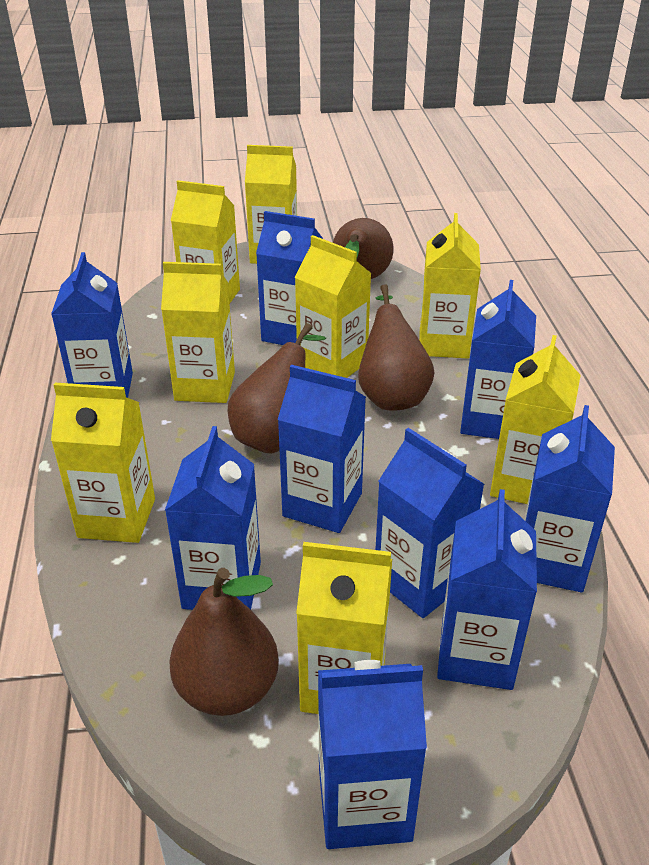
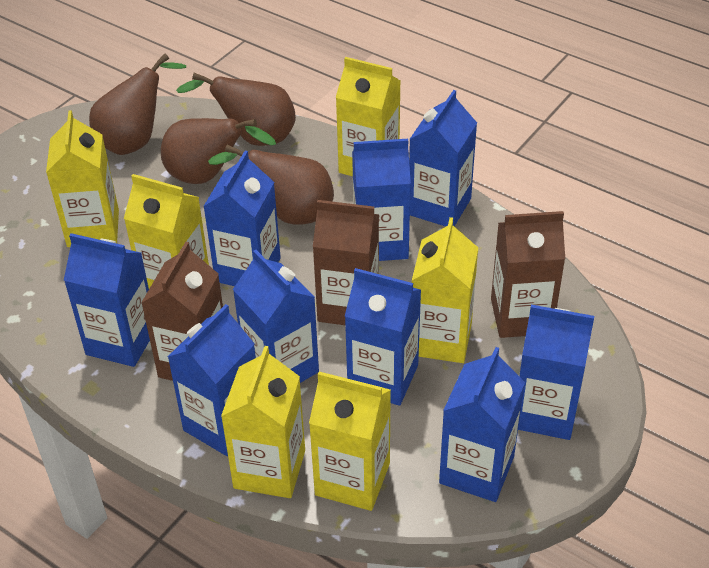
brown carton: none = 0 -> [141,242,223,381] [313,200,379,325] [491,211,565,338] = 3
yellow carton: [51,383,155,543] [161,262,235,403] [171,180,240,304] [245,145,297,264] [295,235,372,378] [296,542,392,714] [419,213,481,359] [490,335,581,504] = 8 -> [46,110,119,247] [124,174,209,289] [221,346,305,498] [309,372,391,511] [336,57,401,176] [412,217,478,363] = 6

